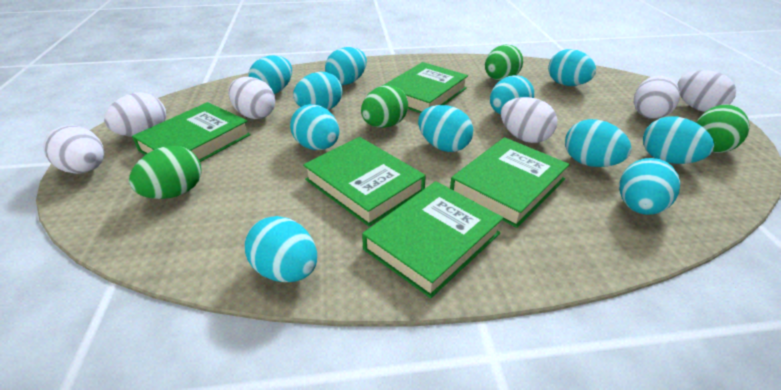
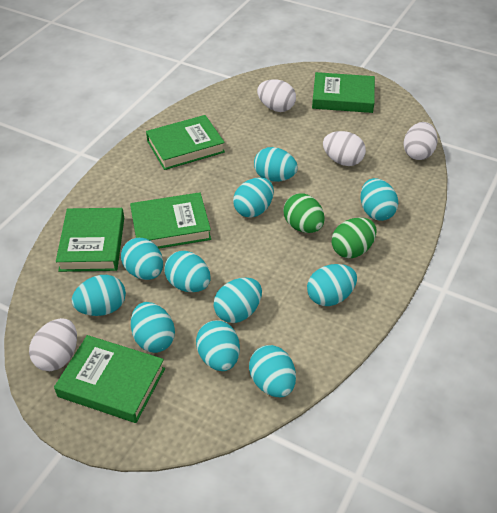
green egg: [129,146,202,199] [361,85,408,128] [485,45,523,81] [696,104,750,153] = 4 -> [283,194,325,233] [332,218,377,258] = 2
white egg: [43,125,104,174] [104,93,166,136] [228,77,276,119] [501,97,557,143] [634,75,680,119] [678,70,736,112] = 6 -> [29,318,77,371] [257,79,296,112] [323,131,366,166] [404,122,438,160] = 4

